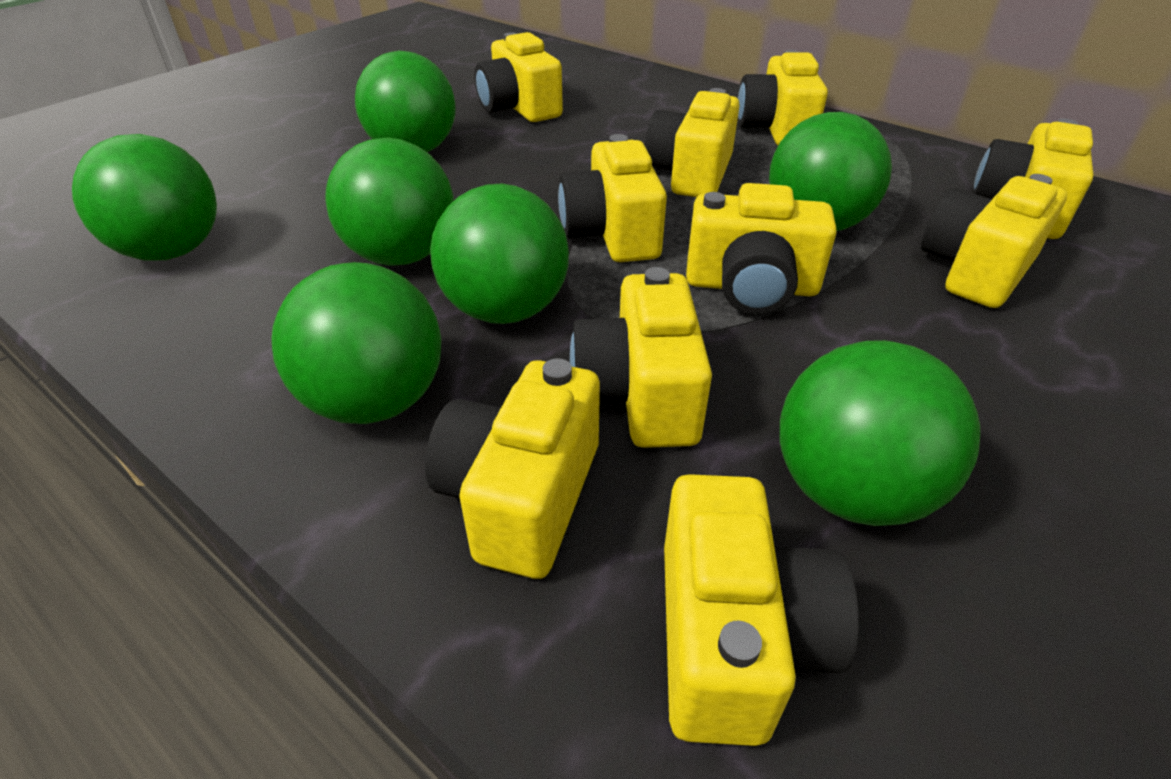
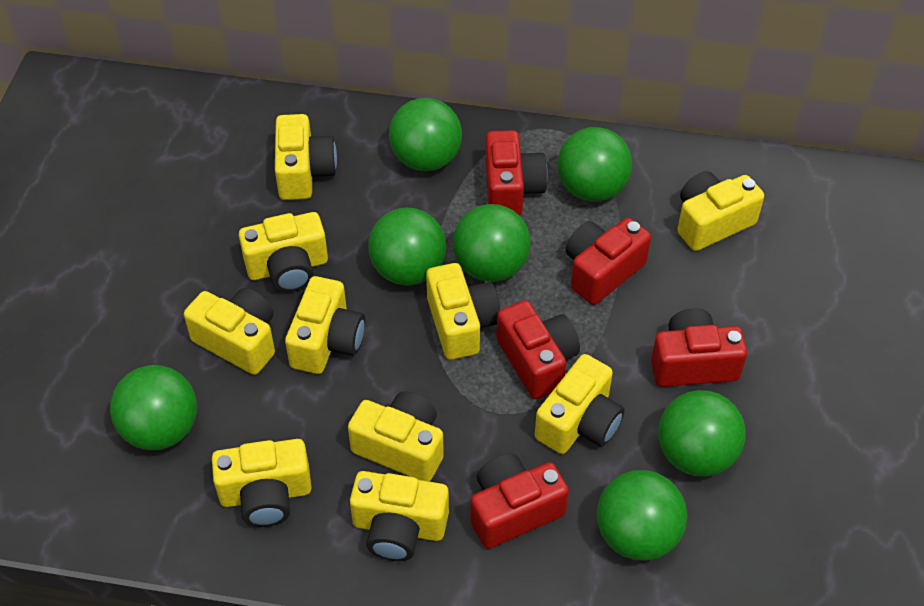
red camera: none = 0 -> [470,454,569,549] [485,130,548,216] [497,300,580,399] [566,218,651,305] [651,308,747,387] = 5

